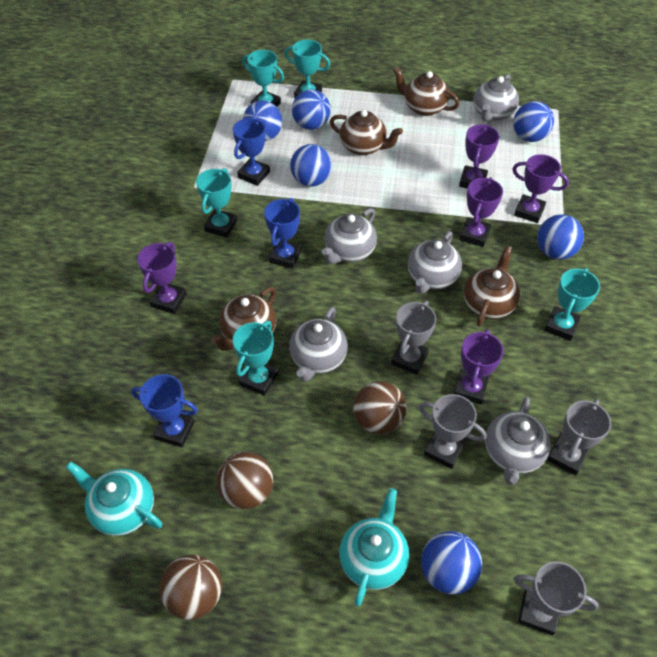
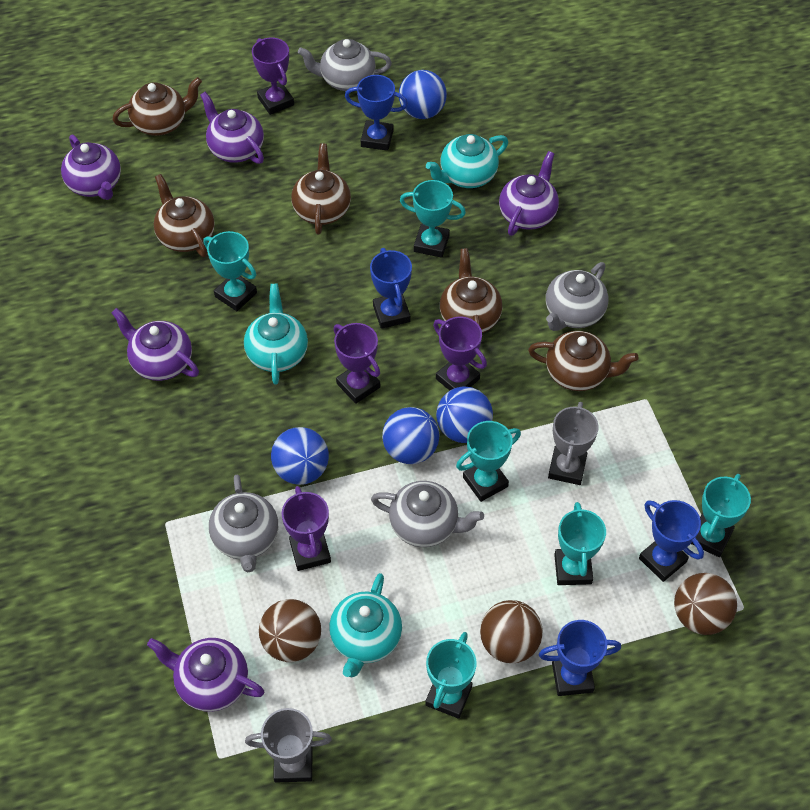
blue ball: [243,100,282,141] [290,144,332,187] [292,89,331,130] [421,531,482,595] [513,101,554,142] [537,214,584,260] = 6 -> [271,427,329,485] [382,407,440,464] [399,70,447,119] [436,386,493,443] = 4
blue trophy: [131,374,198,447] [233,118,270,186] [264,198,302,269] = 3 -> [345,75,408,151] [370,248,412,329] [539,620,621,696] [639,500,704,582] = 4
brown teapot: [211,287,276,351] [330,110,403,155] [393,66,460,116] [464,246,520,327] = 4 -> [113,77,202,136] [154,174,215,257] [291,143,351,234] [440,248,502,333] [528,331,639,391] = 5
grey teapot: [289,307,348,382] [322,208,377,264] [408,231,462,294] [473,74,519,122] [485,396,551,485] = 5 -> [209,475,278,572] [298,39,392,91] [371,481,484,547] [546,262,608,331] = 4
grey trophy: [391,301,436,375] [419,394,486,469] [514,561,599,636] [547,399,611,476] = 4 -> [245,708,332,783] [548,402,599,485] = 2
purple teapot: none = 0 -> [61,135,121,200] [112,308,199,381] [147,638,264,712] [200,92,264,164] [499,151,559,236] = 5
purple trophy: [137,242,187,314] [454,329,504,405] [459,124,500,189] [459,177,503,247] [513,154,569,223] = 5 -> [252,38,294,115] [282,486,331,571] [333,323,380,404] [433,317,487,391] = 4
turquoise teapot: [66,462,162,536] [339,488,409,606] = 2 -> [244,284,308,385] [329,573,402,677] [426,134,508,188] = 3
turquoise trophy: [196,168,237,237] [233,321,278,396] [242,50,284,107] [285,40,330,98] [544,268,600,341] = 5 -> [203,231,257,311] [400,180,466,258] [425,632,477,719] [456,421,521,502] [554,502,606,585] [691,474,751,557] = 6

